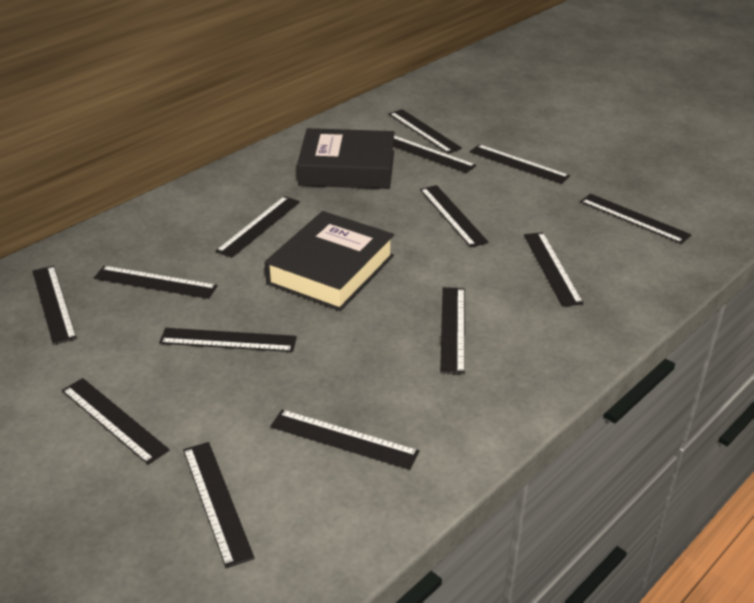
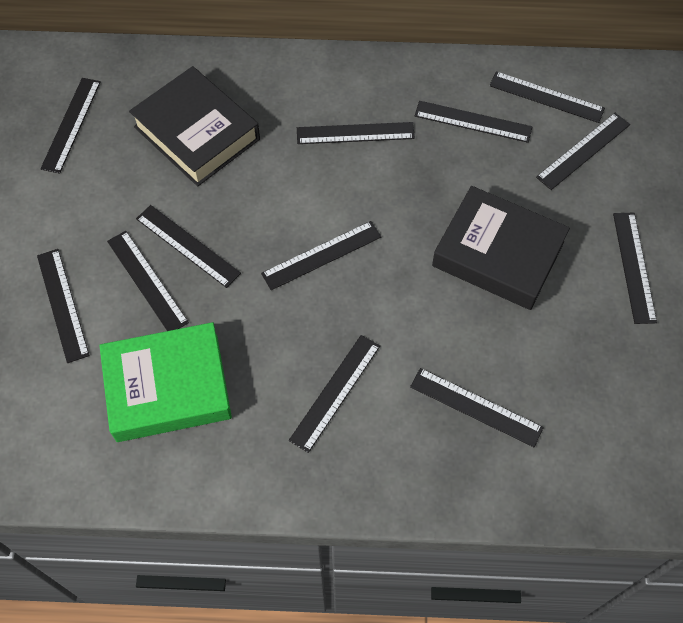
black ruler: [32,266,77,345] [62,378,170,465] [94,266,218,299] [159,328,297,352] [183,442,255,568] [216,196,300,258] [270,410,420,470] [389,109,462,154] [393,136,476,173] [420,185,489,247] [440,287,465,374] [470,144,570,184] [524,232,584,307] [580,194,691,244] = 14 -> [37,249,90,363] [40,78,101,174] [107,231,189,331] [136,205,241,288] [261,221,381,290] [289,335,380,453] [297,122,415,144] [410,368,544,447] [415,101,533,143] [489,71,605,123] [536,113,630,190] [613,212,657,324] = 12
green book: none = 0 -> [99,322,232,442] = 1

